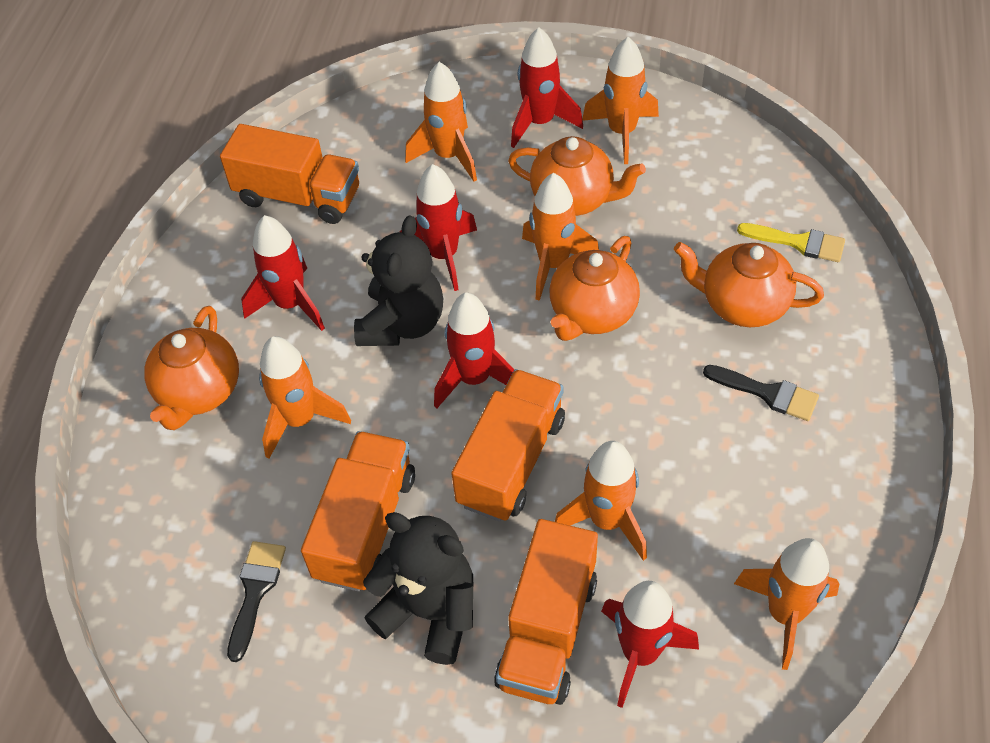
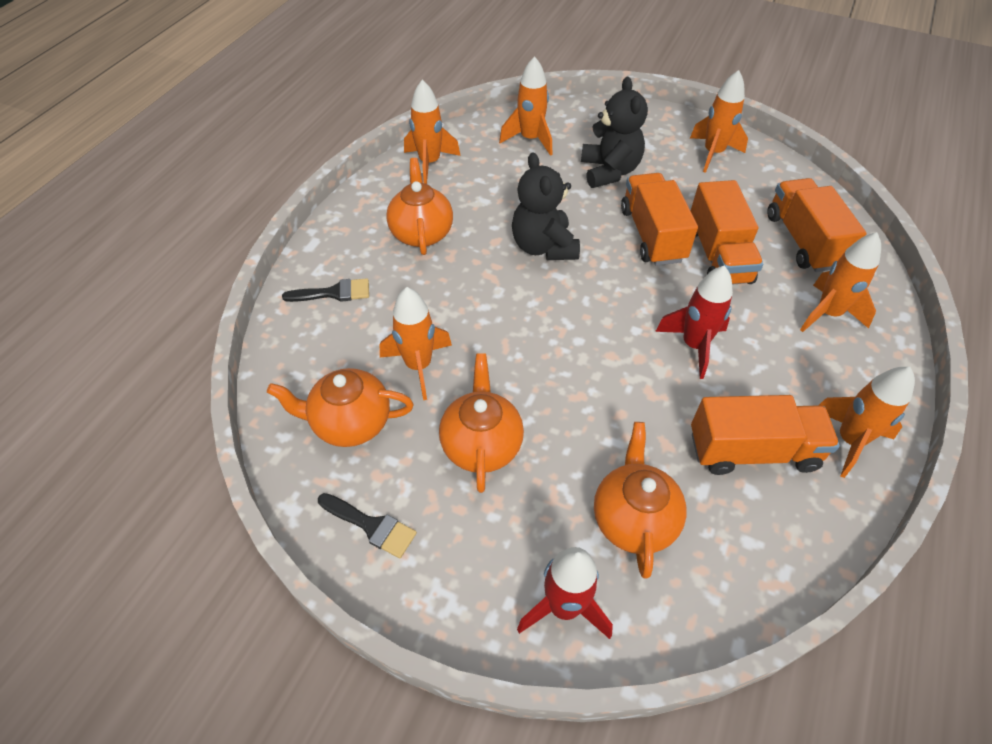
red rocket: [241,215,325,331] [400,164,477,291] [434,292,515,409] [511,27,583,148] [601,581,699,708] = 5 -> [517,547,613,639] [655,265,733,379] = 2
yellow brush: [737,223,845,262] = 1 -> none = 0

